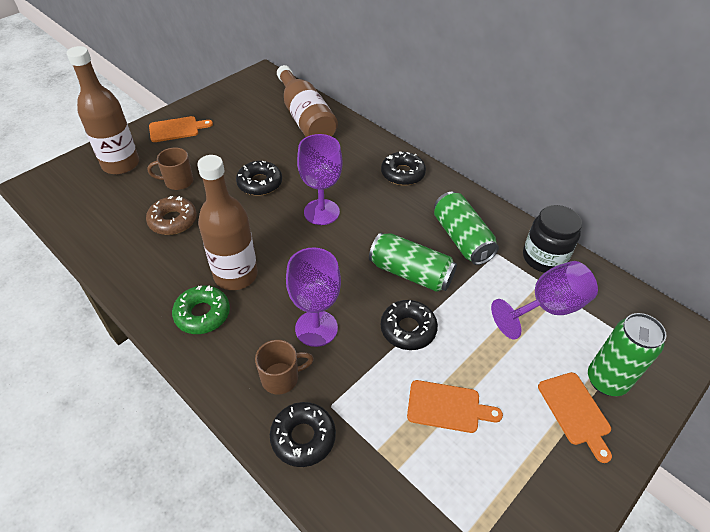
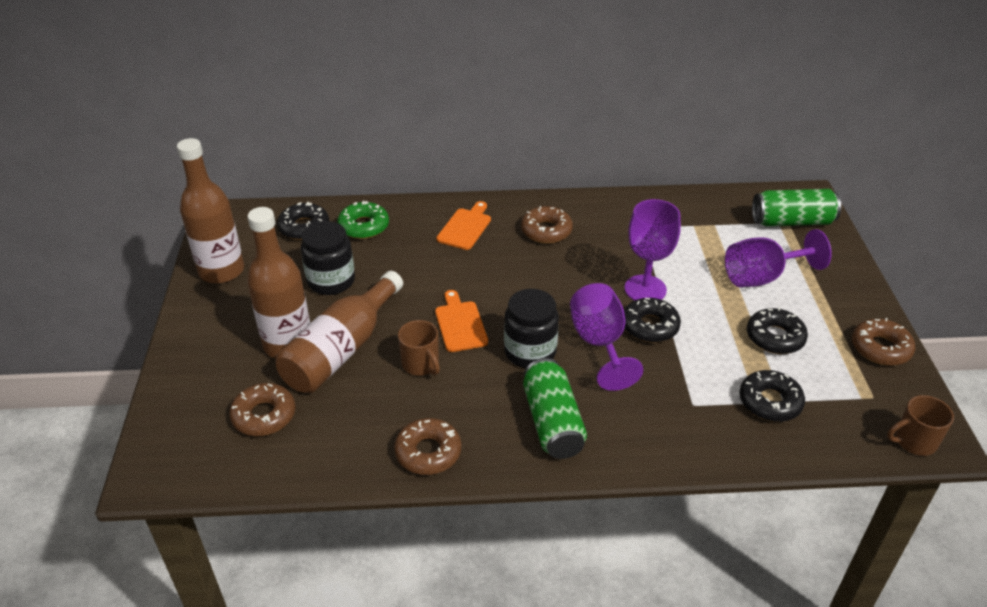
black jar: [523,205,582,273] = 1 -> [301,221,355,295] [504,289,559,368] = 2
brown donut: [146,196,197,235] = 1 -> [229,383,295,436] [394,418,461,475] [521,206,573,244] [852,318,916,365] = 4
green can: [369,233,457,292] [434,192,499,265] [588,313,666,396] = 3 -> [523,358,587,459] [752,189,841,226] = 2
orange cutting board: [149,116,213,142] [407,380,503,433] [538,372,612,463] = 3 -> [435,290,488,352] [436,201,491,250] = 2

